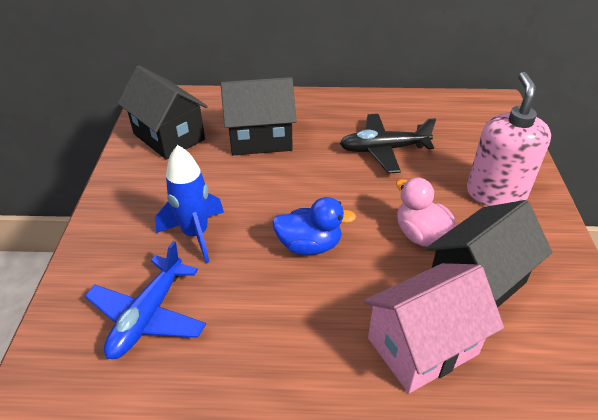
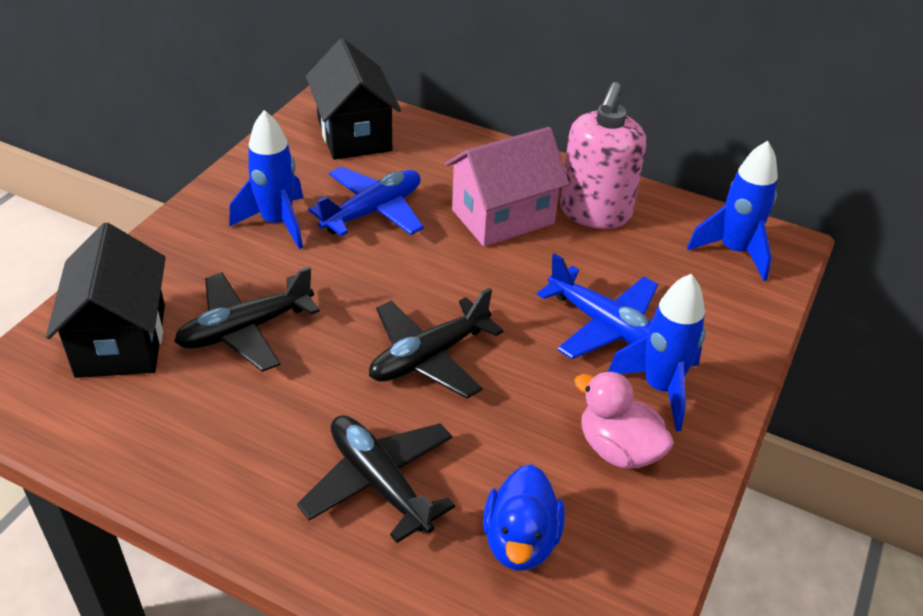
black house: [117,65,208,160] [221,77,297,155] [426,200,552,308] = 3 -> [46,223,166,378] [306,38,401,160] = 2
black plane: [340,114,436,174] = 1 -> [174,266,320,372] [297,415,455,543] [369,288,503,399] = 3
blue plane: [85,241,206,359] = 1 -> [308,167,424,236] [537,253,658,359] = 2
blue rocket: [155,145,224,263] = 1 -> [229,110,303,249] [608,274,706,431] [687,141,778,281] = 3

